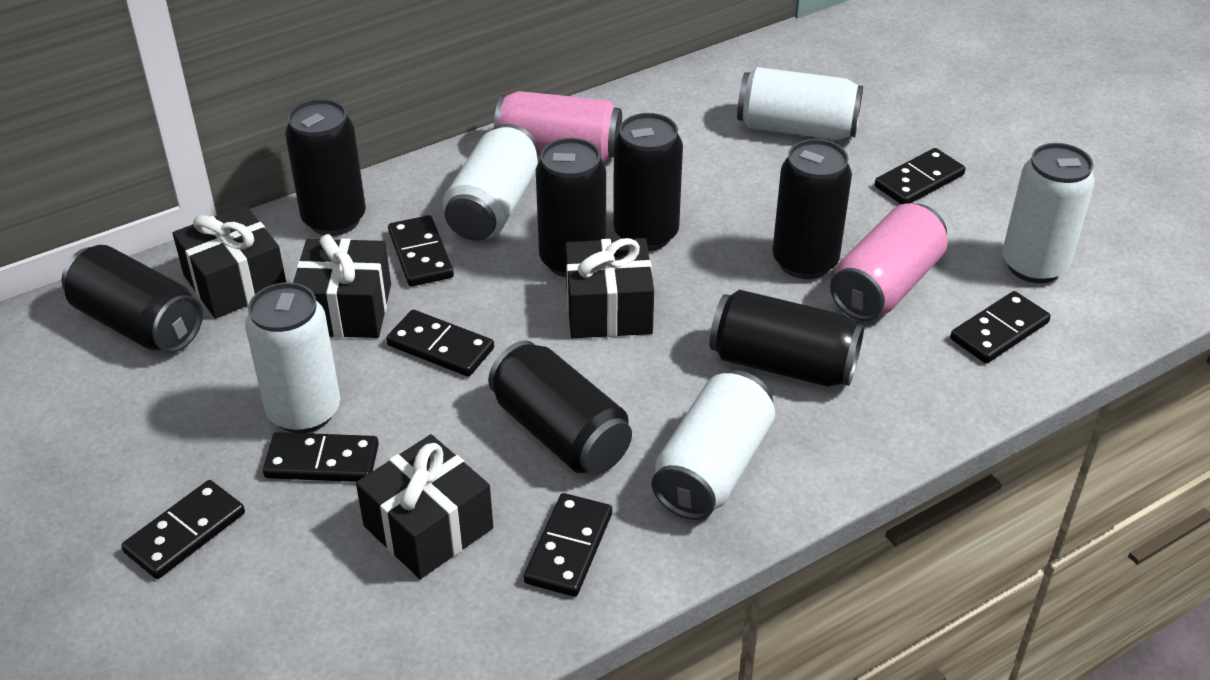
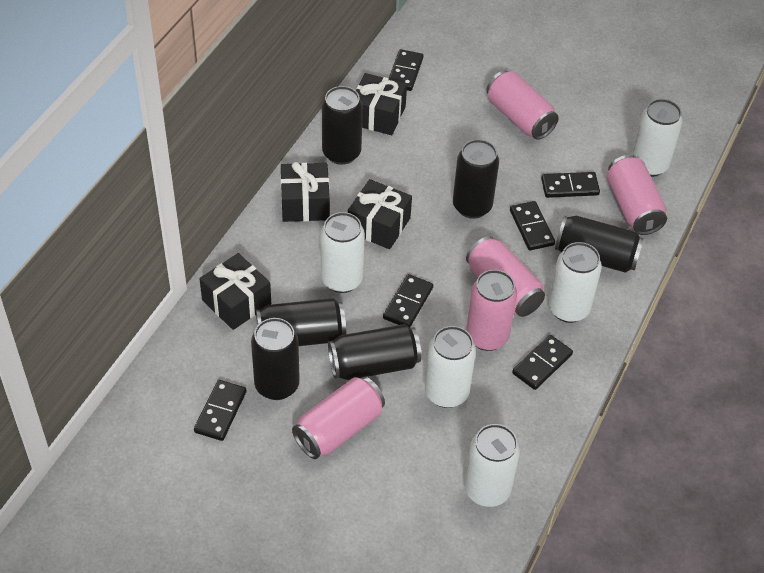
black can: [62,245,203,353] [285,99,366,236] [488,340,632,475] [536,138,606,277] [613,113,683,251] [709,290,864,387] [773,139,852,279] = 7 -> [251,318,300,400] [256,298,346,346] [322,86,363,165] [328,324,422,380] [453,139,499,219] [555,216,644,273] = 6
black domino: [121,480,245,579] [263,432,379,482] [386,310,494,377] [388,215,454,287] [524,493,612,597] [875,148,965,204] [950,291,1051,363] = 7 -> [194,380,246,441] [383,274,433,327] [389,49,423,91] [510,201,555,251] [512,335,573,390] [541,172,600,198] = 6
pink can: [494,91,622,163] [830,204,948,321] = 2 -> [292,377,385,459] [466,236,545,317] [466,270,517,351] [487,71,559,140] [607,155,667,235] = 5

